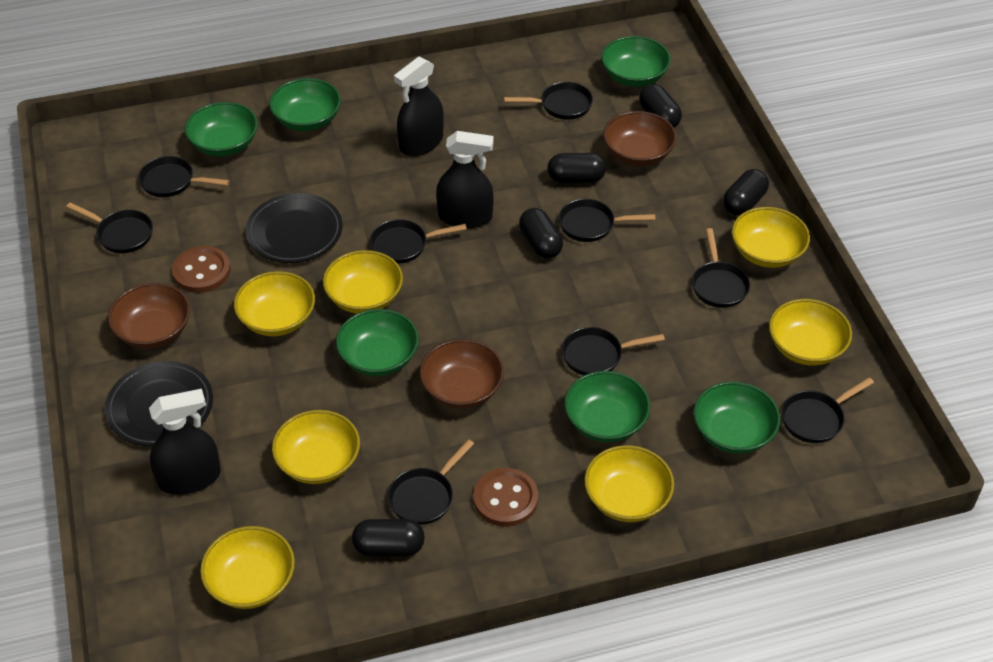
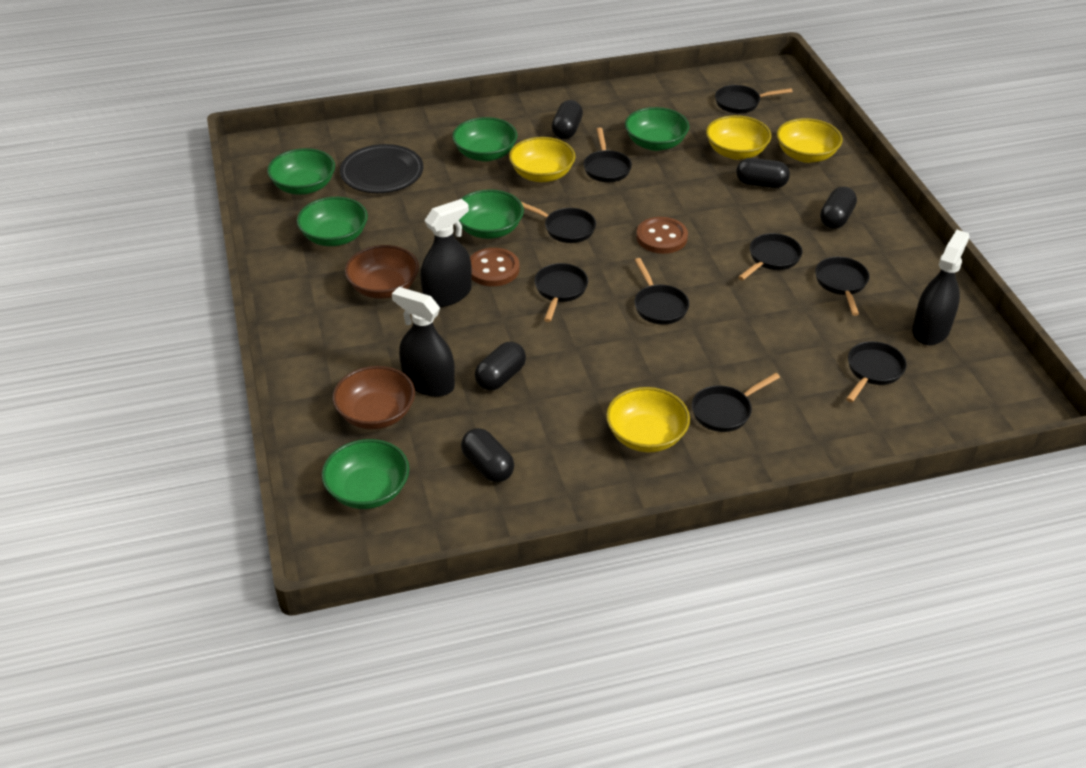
black plate: [105,361,213,446] [246,193,342,263] = 2 -> [340,144,423,193] = 1
brown bowl: [108,283,190,349] [420,339,504,409] [603,111,677,166] = 3 -> [333,366,415,429] [345,245,419,299] = 2
yellow bowl: [200,526,295,609] [234,271,315,336] [272,410,360,484] [323,250,403,314] [584,445,674,522] [732,207,810,268] [769,299,852,366] = 7 -> [509,137,575,182] [606,387,690,452] [706,115,771,160] [777,118,843,163] = 4

